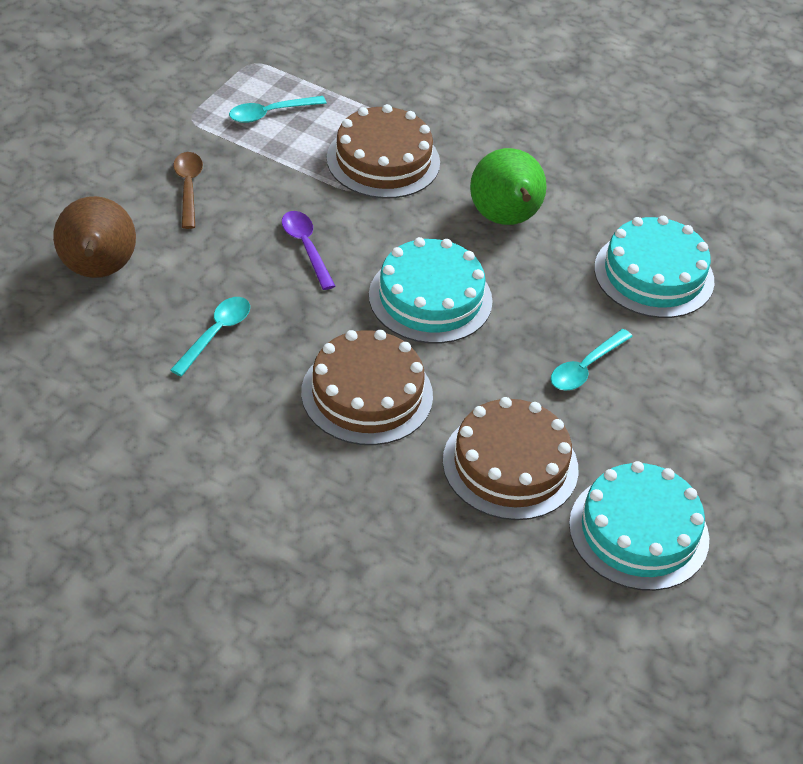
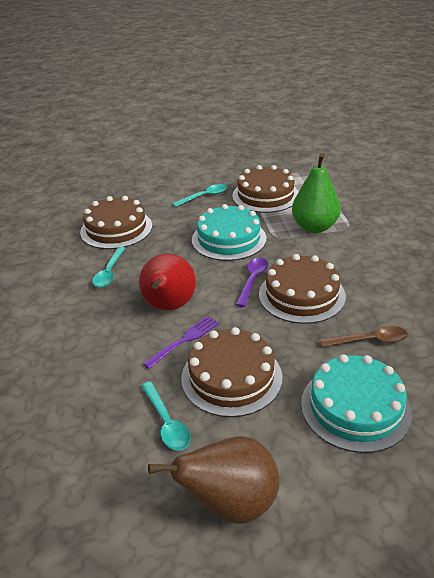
brown cake: [301,330,433,445] [327,104,440,198] [443,397,578,520] = 3 -> [80,196,152,249] [181,327,282,417] [232,165,298,213] [259,254,346,324] = 4
purple fork: none = 0 -> [143,316,219,369] = 1
red pear: none = 0 -> [139,254,196,310] = 1
turquoise cake: [369,237,493,343] [569,461,709,591] [594,216,714,318] = 3 -> [192,204,266,261] [301,354,412,453] = 2

